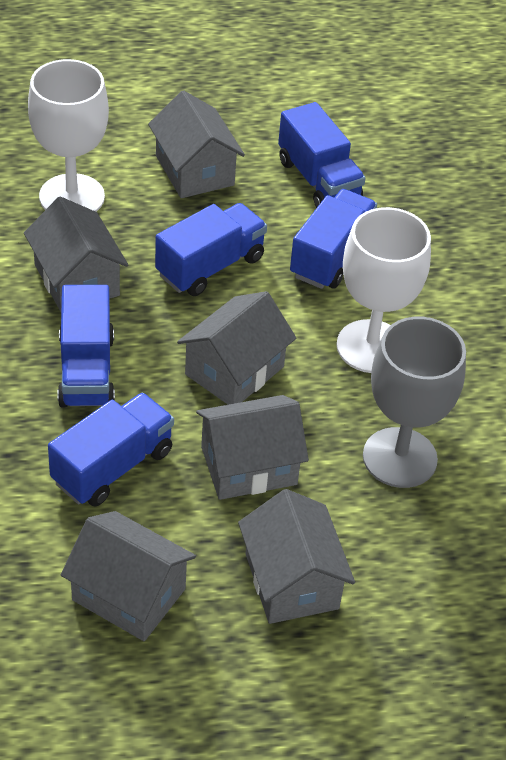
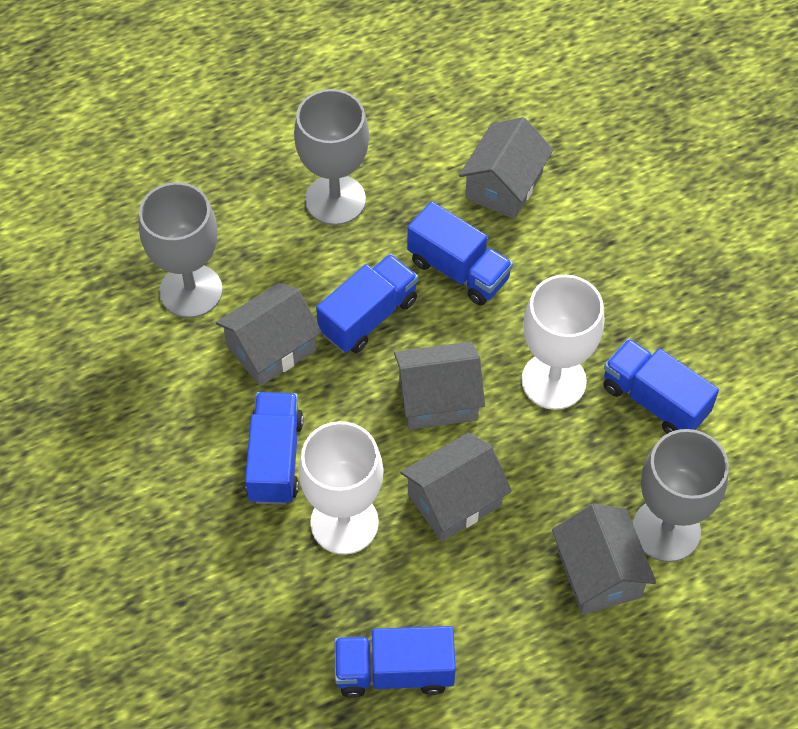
grey goblet: [363,317,466,488] = 1 -> [139,182,223,318] [294,89,369,225] [633,429,729,562] = 3
grey house: [24,197,128,312] [61,511,196,641] [148,90,245,198] [177,291,296,405] [196,395,309,500] [238,489,355,624] = 6 -> [216,283,322,386] [394,341,485,430] [400,433,512,541] [459,117,553,219] [552,504,656,615] = 5

